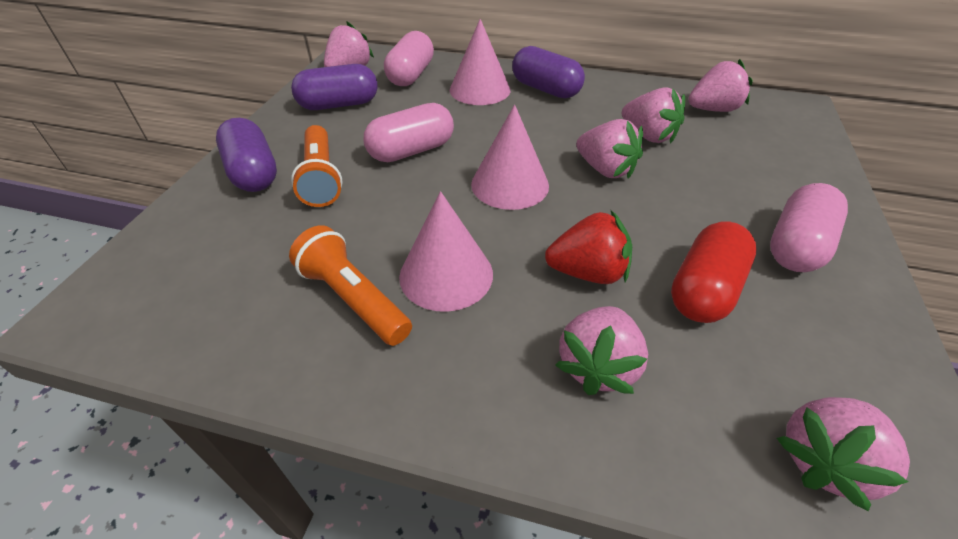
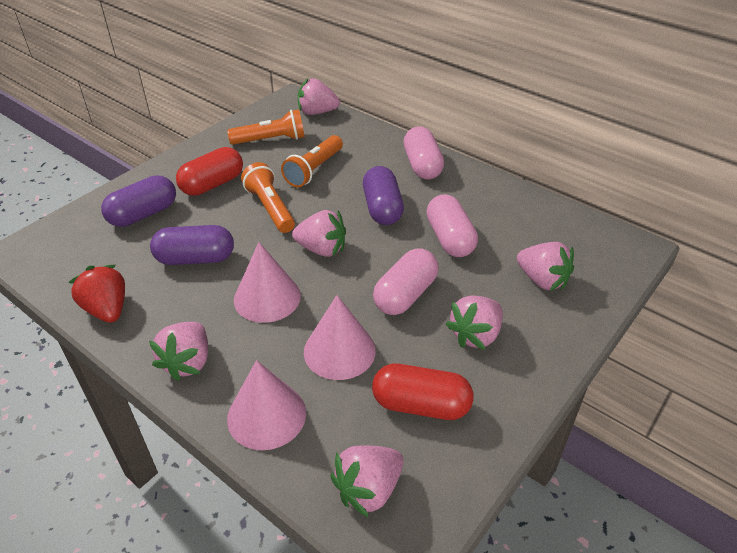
orange flashlight: [289,225,412,346] [291,125,342,207] = 2 -> [227,110,305,145] [241,162,295,233] [281,135,343,187] = 3
red capsule: [671,221,757,323] = 1 -> [176,147,243,196] [372,364,474,420] = 2

